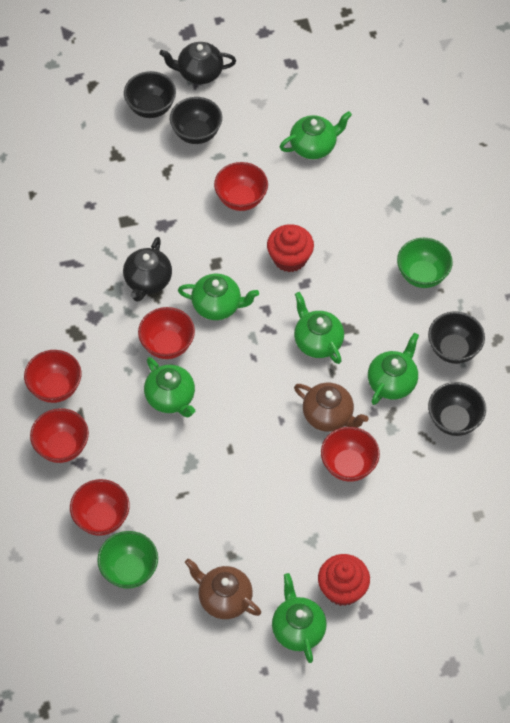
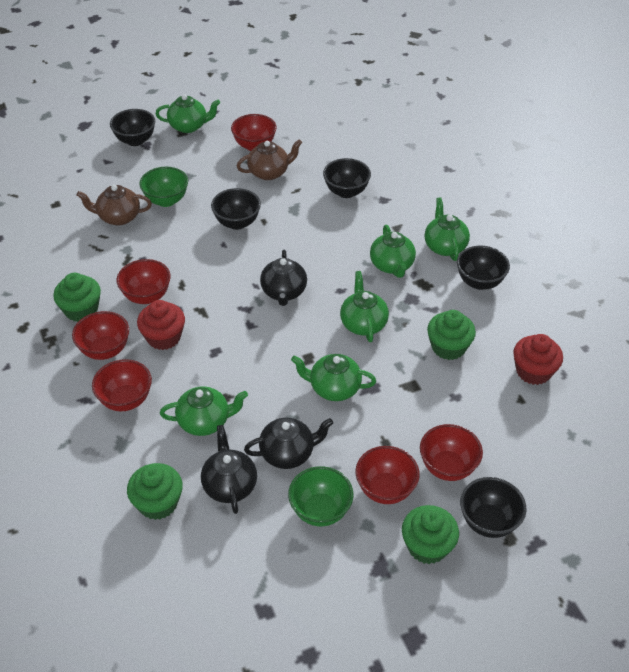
black bowl: [124,71,176,118] [170,97,222,144] [428,311,485,364] [428,382,486,436] = 4 -> [110,109,155,146] [211,188,261,230] [323,158,371,198] [457,246,510,290] [460,477,527,538] = 5
black teapot: [123,237,172,302] [159,42,236,84] = 2 -> [201,425,257,514] [244,418,333,469] [260,250,307,306] = 3
green cupcake: none = 0 -> [53,273,101,322] [127,463,183,520] [402,505,459,564] [427,310,476,360] = 4

